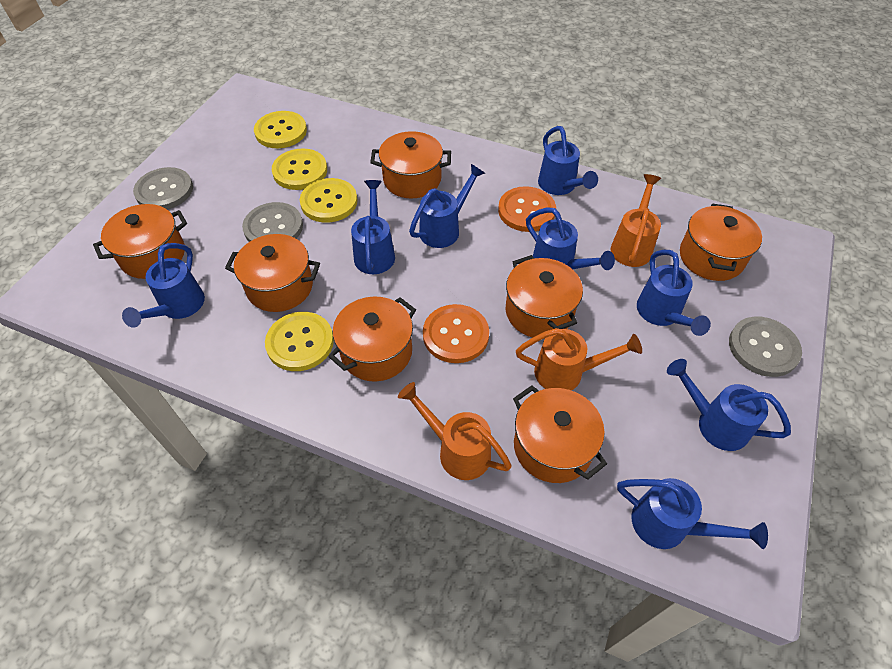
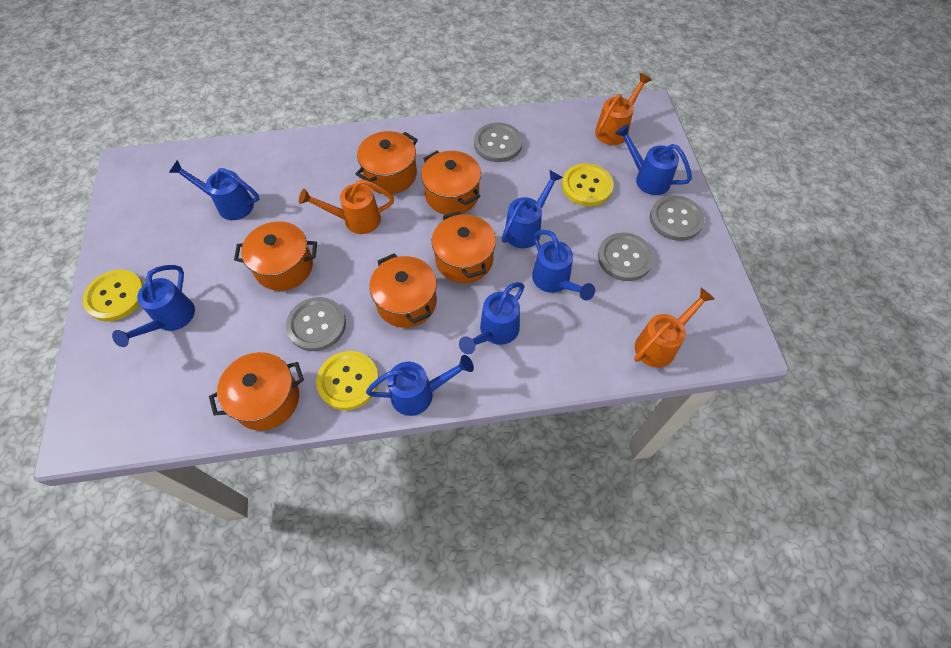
blue watering can: [122,243,205,328] [351,180,395,274] [409,164,485,248] [526,207,615,270] [538,126,598,195] [617,478,768,549] [637,250,711,336] [667,359,791,451] = 8 -> [112,265,195,347] [169,160,259,220] [366,355,474,416] [459,282,525,354] [501,170,563,248] [532,230,595,300] [615,124,692,195] = 7
grey button: [133,167,193,209] [242,202,303,242] [729,317,802,377] = 3 -> [286,297,346,351] [474,123,522,162] [598,233,654,281] [650,195,705,241] = 4
orange button: [423,304,489,363] [498,186,556,232] = 2 -> none = 0
orange pot: [93,204,187,279] [225,234,320,312] [328,297,416,382] [370,131,451,199] [506,255,583,339] [513,385,607,483] [680,203,762,281] = 7 -> [209,352,304,431] [234,221,317,291] [356,131,418,194] [369,253,437,328] [421,151,481,215] [432,211,496,283] = 6
yellow button: [254,111,307,148] [265,312,334,371] [272,148,327,190] [300,178,357,223] = 4 -> [83,270,144,321] [316,351,379,410] [562,163,614,206] = 3

